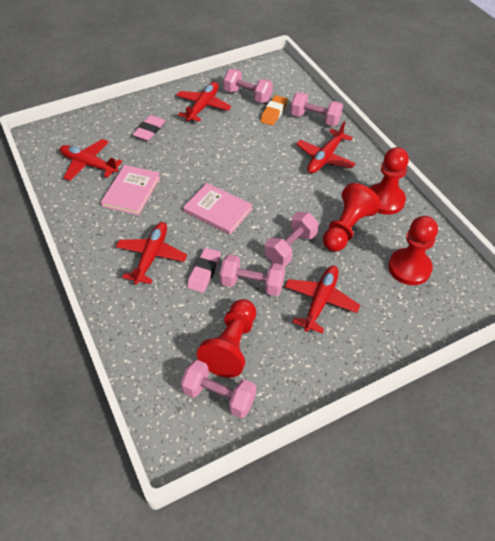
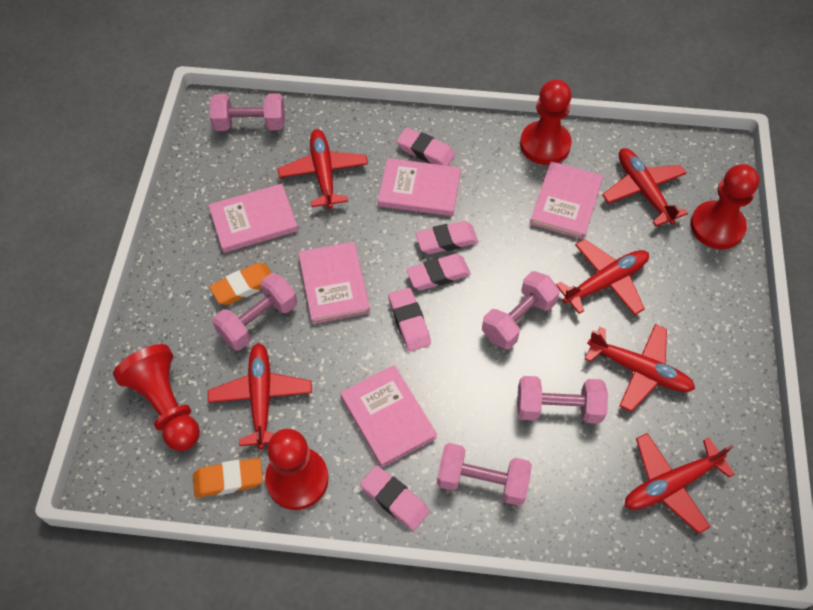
orange eraser: [260,95,288,126] = 1 -> [193,458,263,498] [209,263,272,305] = 2
pink book: [101,165,161,215] [183,183,253,235] = 2 -> [208,184,298,253] [298,242,370,324] [340,365,437,467] [378,158,461,216] [530,161,603,239] = 5
pink eraser: [133,115,166,141] [187,248,221,293] = 2 -> [360,465,430,531] [388,288,431,352] [396,128,455,166] [406,254,471,290] [415,221,478,254] = 5
red plane: [60,139,123,181] [116,222,187,285] [176,82,231,122] [285,266,360,333] [296,121,356,173] = 5 -> [208,343,312,449] [278,129,368,209] [556,239,649,315] [585,324,695,412] [602,148,688,226] [625,433,735,534] = 6

